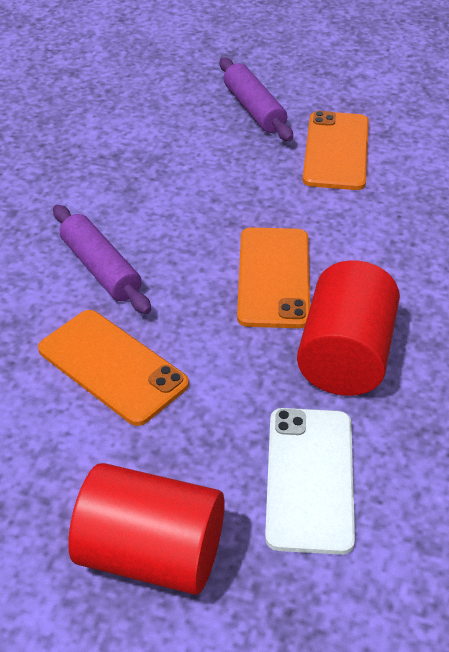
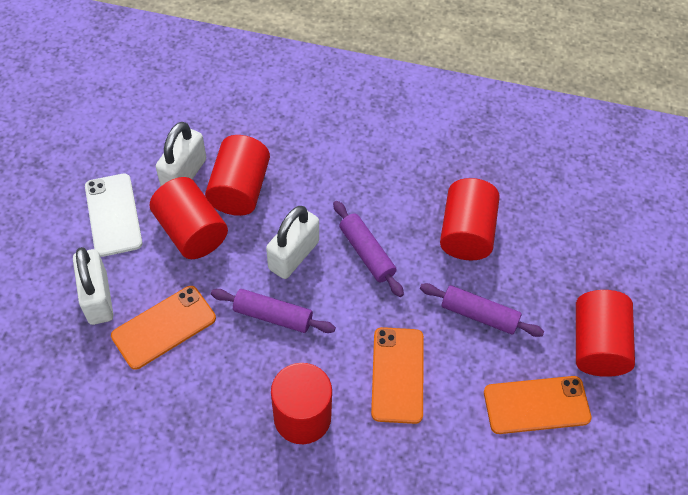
purple rolling pin: [53,205,151,314] [220,57,293,141] = 2 -> [211,289,336,333] [333,201,404,297] [420,283,544,337] = 3
red cylinder: [68,463,225,595] [297,260,400,396] = 2 -> [150,177,228,259] [205,135,270,216] [271,363,332,444] [440,178,500,260] [576,290,635,377] = 5
white padlock: none = 0 -> [73,247,113,325] [156,122,206,186] [266,206,319,279] = 3

